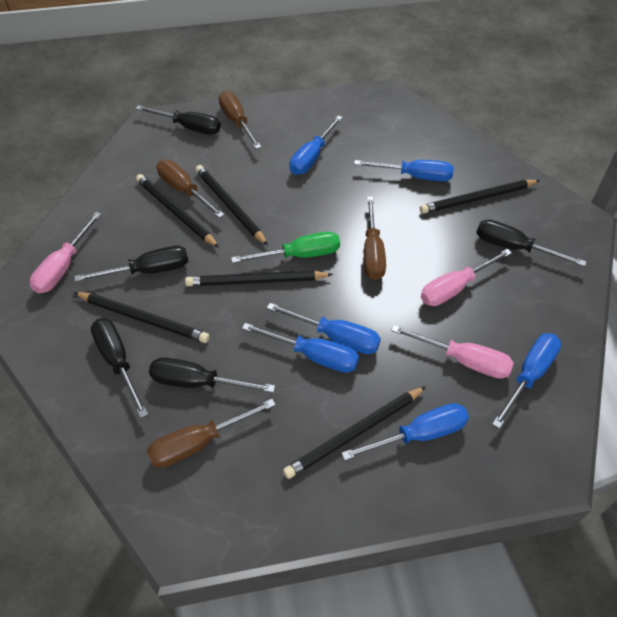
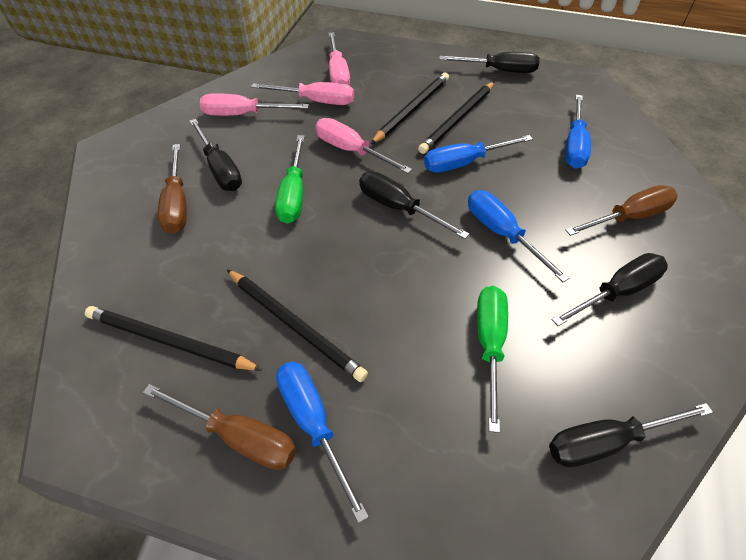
black pencil: [74,292,210,343] [136,174,219,248] [185,270,333,286] [195,165,268,245] [283,386,426,479] [420,180,540,214] = 6 -> [85,306,262,371] [227,270,368,382] [371,73,449,144] [418,82,494,154] = 4
blue screwdriver: [242,323,359,373] [267,303,381,354] [290,116,343,175] [341,403,469,461] [354,160,454,181] [492,333,561,429] = 6 -> [276,362,369,523] [424,135,533,173] [468,190,569,282] [565,95,591,169] = 4
brown screwdriver: [147,399,276,468] [157,160,224,218] [219,91,261,149] [364,197,386,280] = 4 -> [143,384,296,470] [158,144,187,234] [565,185,678,236] = 3
green screwdriver: [231,232,340,263] = 1 -> [275,135,305,224] [477,286,508,433] = 2
pink screwdriver: [30,212,102,293] [391,325,514,379] [421,249,512,306] = 3 -> [200,93,309,116] [251,82,354,105] [316,118,412,174] [329,32,350,86] = 4

